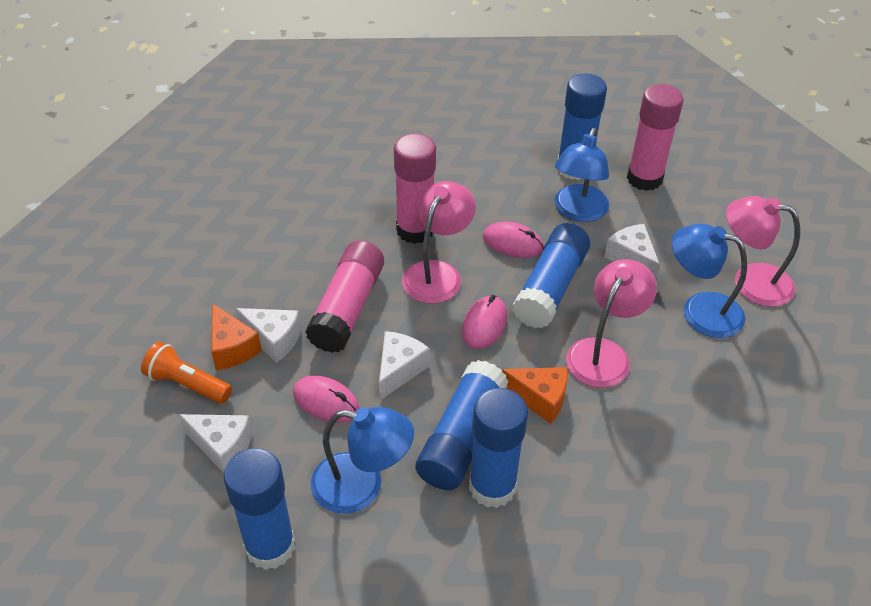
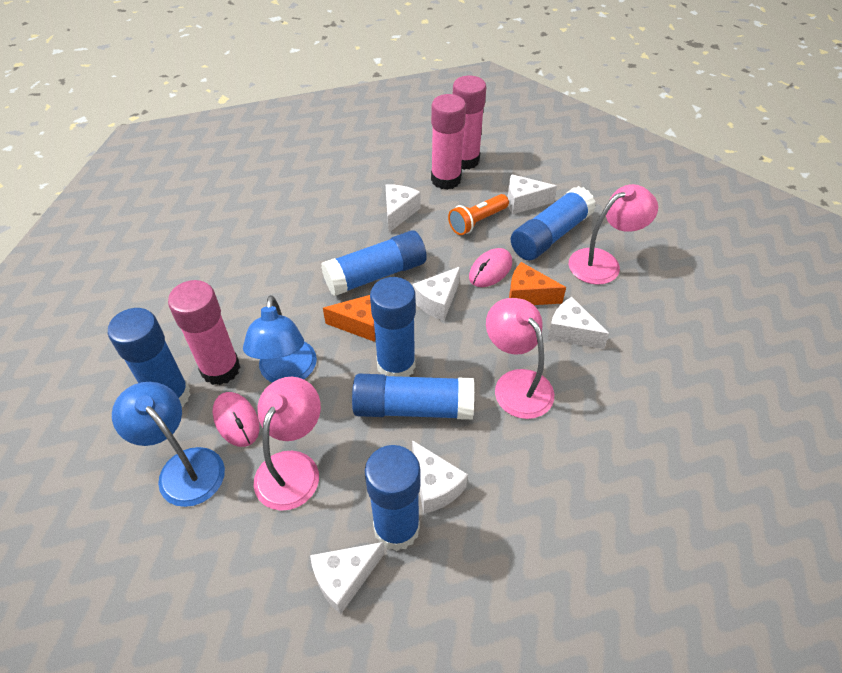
blue glue stick: [224,448,295,570] [416,360,508,490] [469,388,528,508] [512,223,590,328] [558,73,607,180] = 5 -> [108,308,191,407] [321,230,427,296] [352,374,474,420] [365,445,421,551] [370,277,416,377] [511,186,596,261] = 6
blue lamp: [310,407,414,514] [554,128,609,222] [672,224,747,338] = 3 -> [112,382,225,507] [243,295,317,383] = 2
pink mouse: [293,375,359,423] [462,295,507,349] [483,222,544,258] = 3 -> [213,392,260,447] [469,248,512,287] = 2
white cheese: [179,414,253,473] [235,308,301,363] [379,331,430,400] [604,224,660,280] = 4 -> [310,542,385,614] [386,184,420,232] [412,267,460,320] [412,440,468,513] [507,175,557,215] [547,297,609,349] = 6

